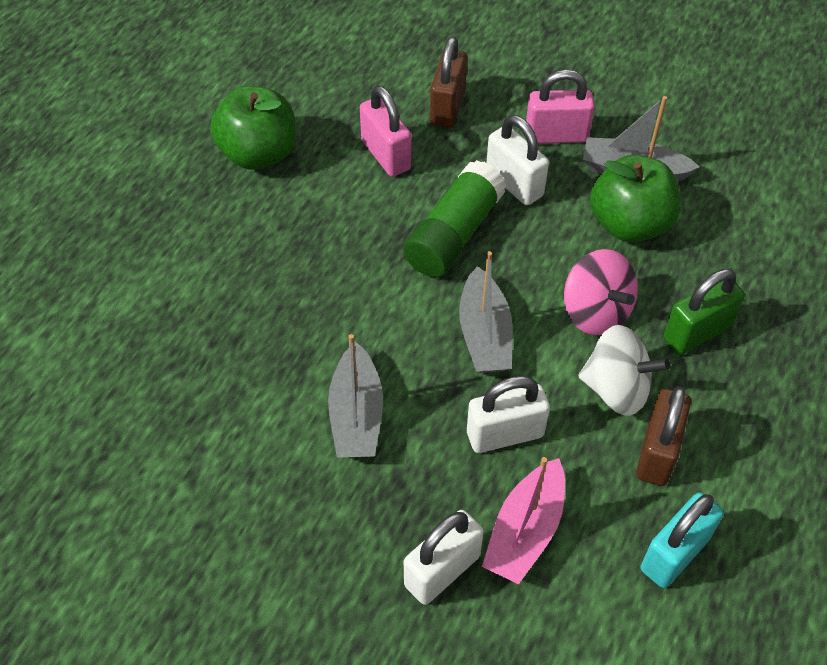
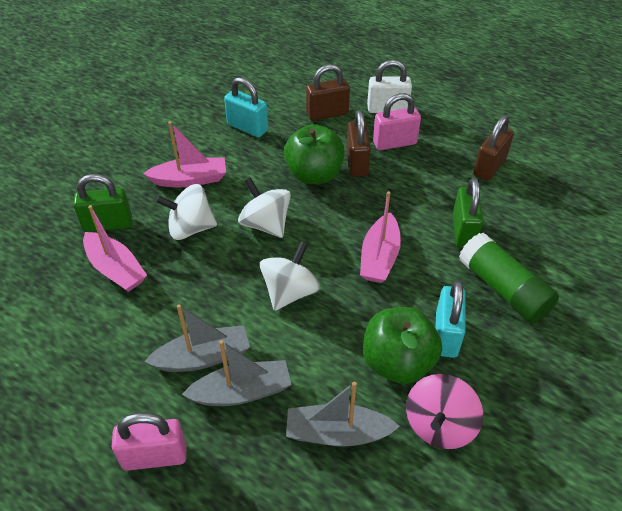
brown padlock: [430,36,467,128] [636,386,691,486] = 2 -> [306,64,350,121] [346,110,371,177] [473,115,514,181] = 3
green padlock: [664,269,745,354] = 1 -> [73,174,132,232] [452,178,483,248] = 2
pink boat: [482,457,565,584] = 1 -> [83,205,147,292] [143,121,226,187] [360,191,401,283] = 3
turquoise padlock: [640,493,724,588] = 1 -> [224,77,268,137] [435,280,466,358] = 2
white padlock: [404,510,484,605] [467,376,550,453] [487,115,549,205] = 3 -> [367,60,412,113] = 1
white spinning top: [578,325,670,416] = 1 -> [156,184,217,240] [238,177,291,238] [260,242,320,311] = 3

